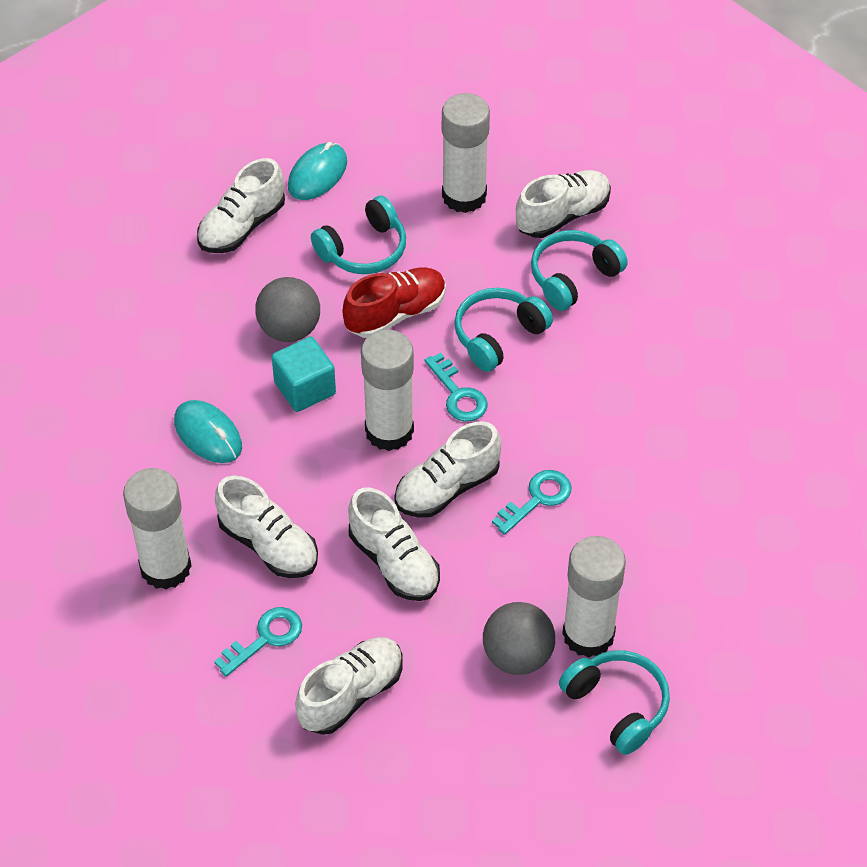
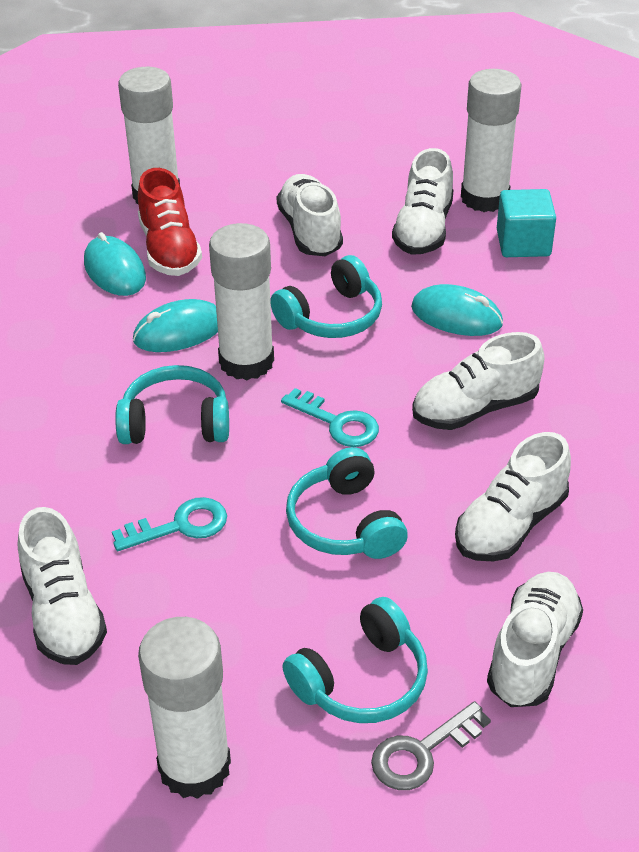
grey ball: [256,277,320,342] [483,602,555,675] = 2 -> none = 0
grey key: none = 0 -> [371,701,491,790] = 1
turquoise key: [214,607,302,677] [424,353,488,422] [492,470,571,535] = 3 -> [112,497,227,551] [281,388,379,447] = 2
turquoise mouse: [174,400,242,463] [288,142,347,200] = 2 -> [84,232,146,296] [133,299,218,352] [411,284,503,336] = 3

